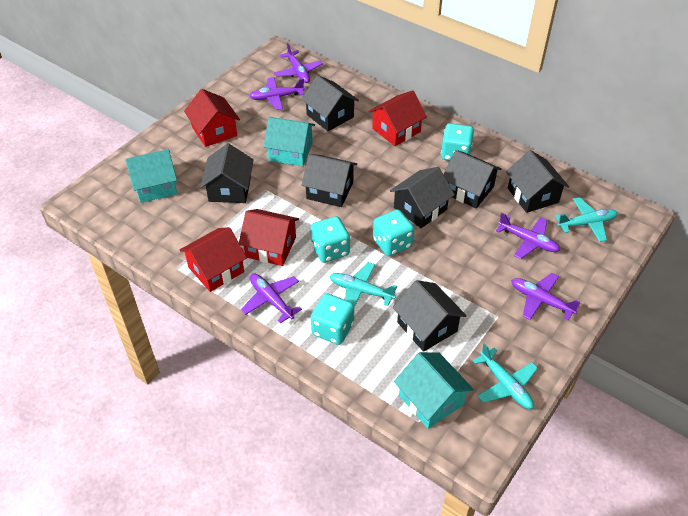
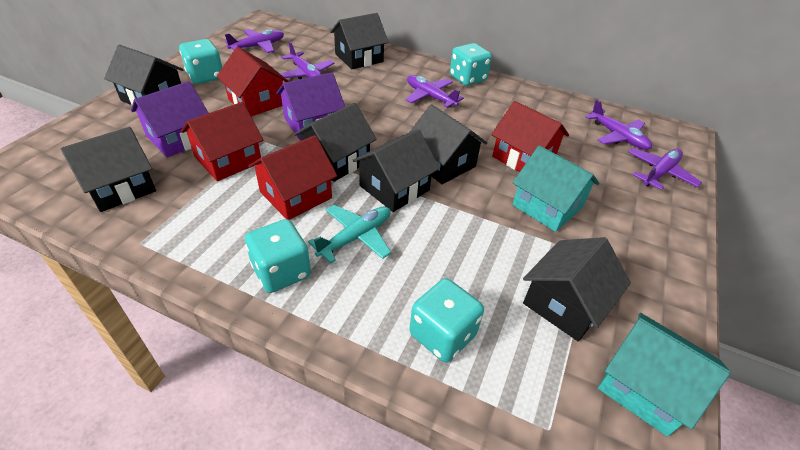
purple house: none = 0 -> [131,81,208,158] [276,72,345,141] = 2
turquoise house: [125,149,177,203] [264,117,315,166] [394,352,474,429] = 3 -> [512,146,599,232] [598,313,731,437] = 2
turquoise plane: [330,262,397,307] [473,343,538,409] [555,197,618,242] = 3 -> [308,205,391,263] = 1

